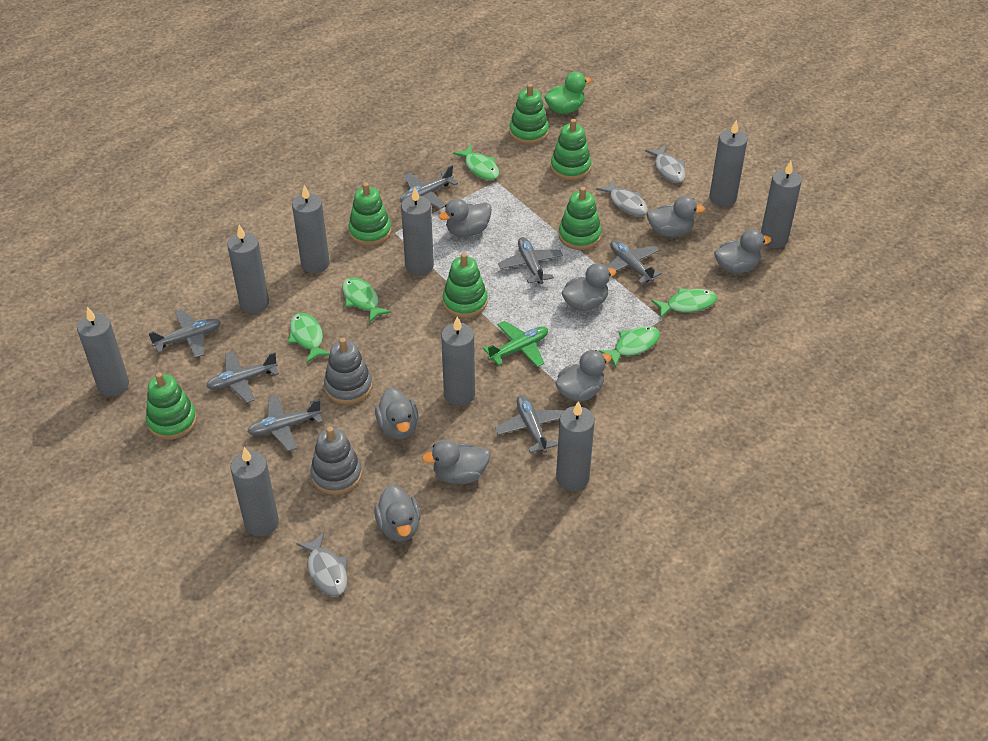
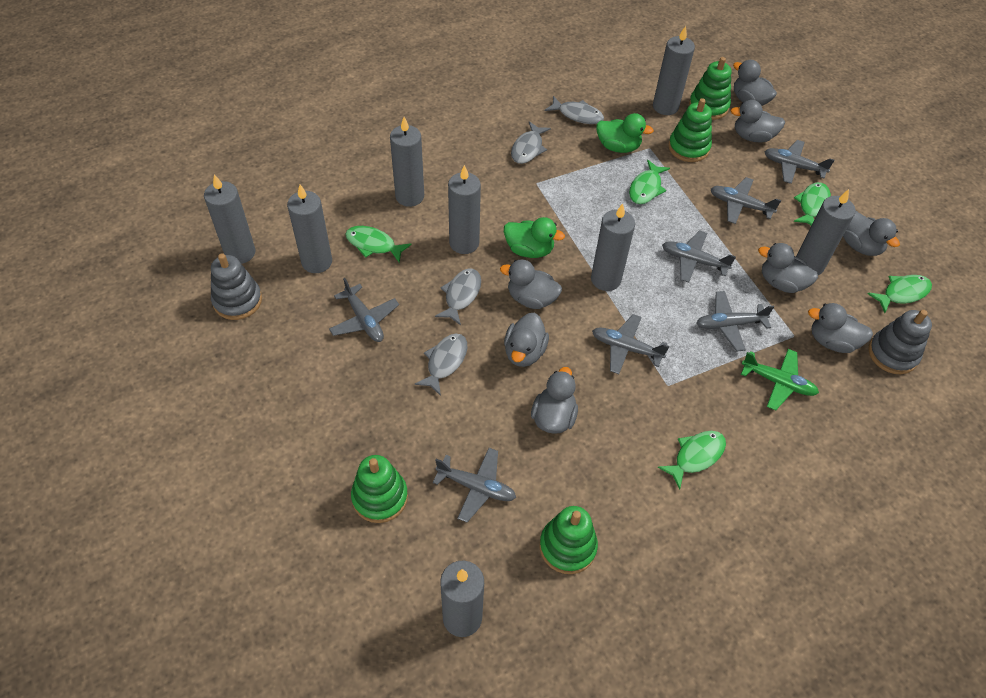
green duck: [544,72,591,114] = 1 -> [504,217,565,258] [596,113,654,153] = 2
green stacking toy: [146,372,197,440] [348,183,391,246] [442,253,488,318] [509,84,549,144] [551,119,591,180] [559,187,602,250] = 6 -> [351,455,408,523] [540,506,598,574] [668,98,712,162] [689,57,731,120] = 4
grey candle: [77,307,129,396] [227,225,269,313] [230,447,279,537] [292,185,330,273] [401,188,434,275] [441,317,475,406] [556,401,595,491] [709,120,747,207] [761,161,802,248] = 9 -> [204,174,255,264] [287,185,332,273] [390,117,424,207] [440,561,484,637] [448,165,481,254] [591,203,635,291] [653,26,695,115] [796,189,856,275] = 8
grey fish: [296,532,348,596] [596,180,648,216] [645,146,686,183] = 3 -> [415,334,467,396] [435,268,481,325] [511,121,551,164] [545,96,604,124] = 4

